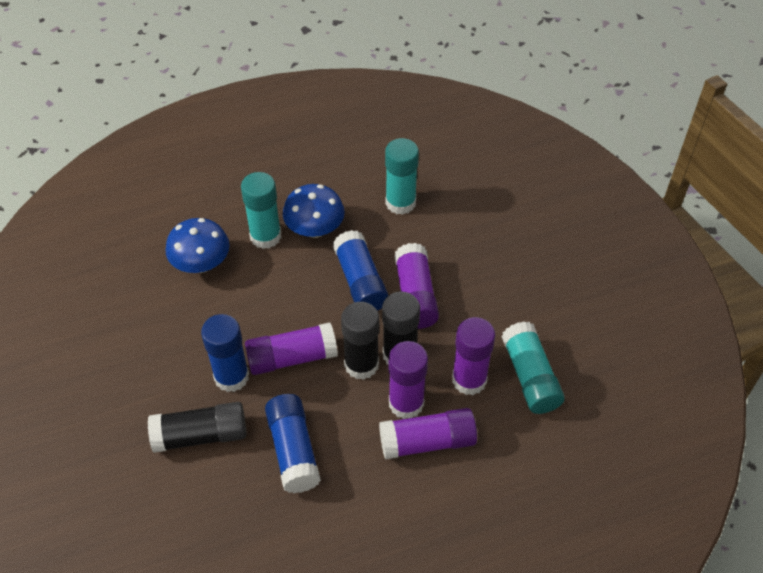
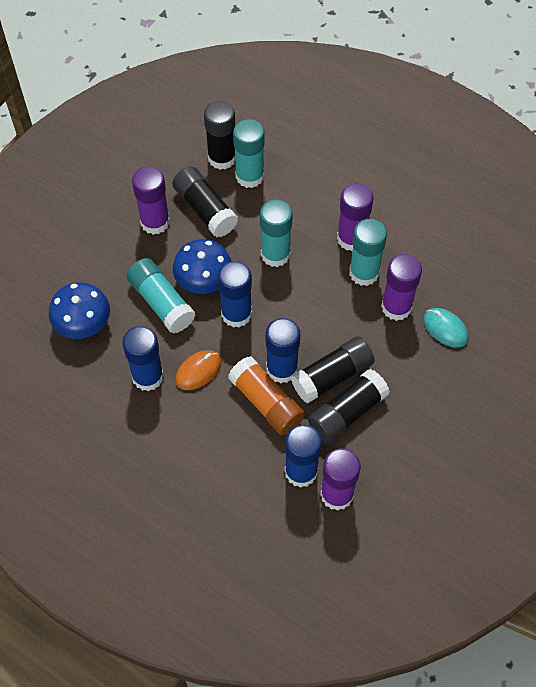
black glue stick: [148,402,246,453] [341,302,379,380] [382,291,420,365] = 3 -> [172,166,238,237] [204,101,235,170] [291,336,375,404] [308,369,390,443] = 4
blue glue stick: [201,314,249,392] [265,394,321,493] [333,230,389,311] = 3 -> [122,326,164,391] [218,261,252,328] [266,318,300,383] [284,425,322,488] = 4
orange glue stick: none = 0 -> [228,356,305,435] = 1
orange mouse: none = 0 -> [175,350,221,390] = 1
purple glue stick: [245,322,338,375] [379,408,477,460] [388,341,428,419] [395,243,439,329] [452,317,495,395] = 5 -> [132,166,170,234] [320,448,361,511] [337,183,373,251] [381,254,422,321] = 4
turquoise glue stick: [241,172,281,249] [385,138,419,215] [501,321,565,414] = 3 -> [126,258,196,334] [233,119,265,188] [260,199,293,267] [349,219,387,286] = 4
turquoise mouse: none = 0 -> [423,308,469,348] = 1

